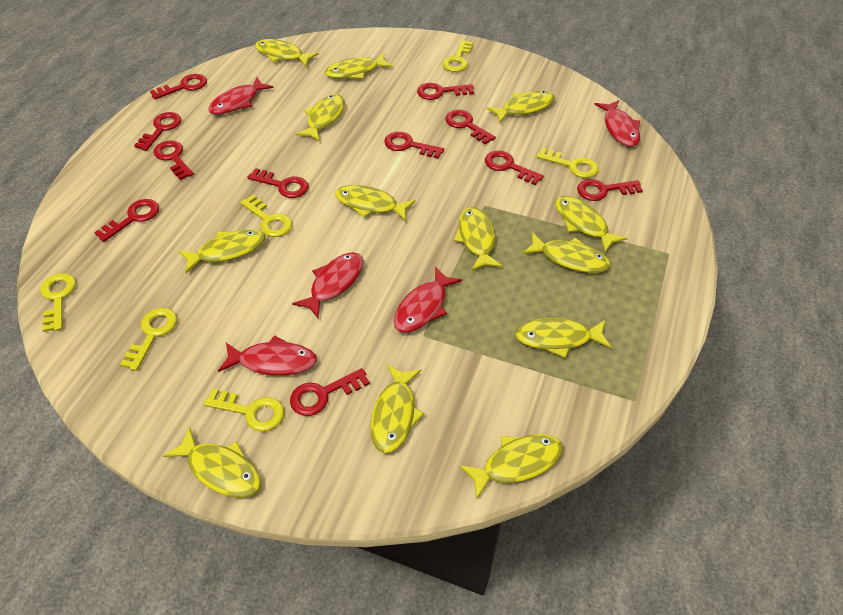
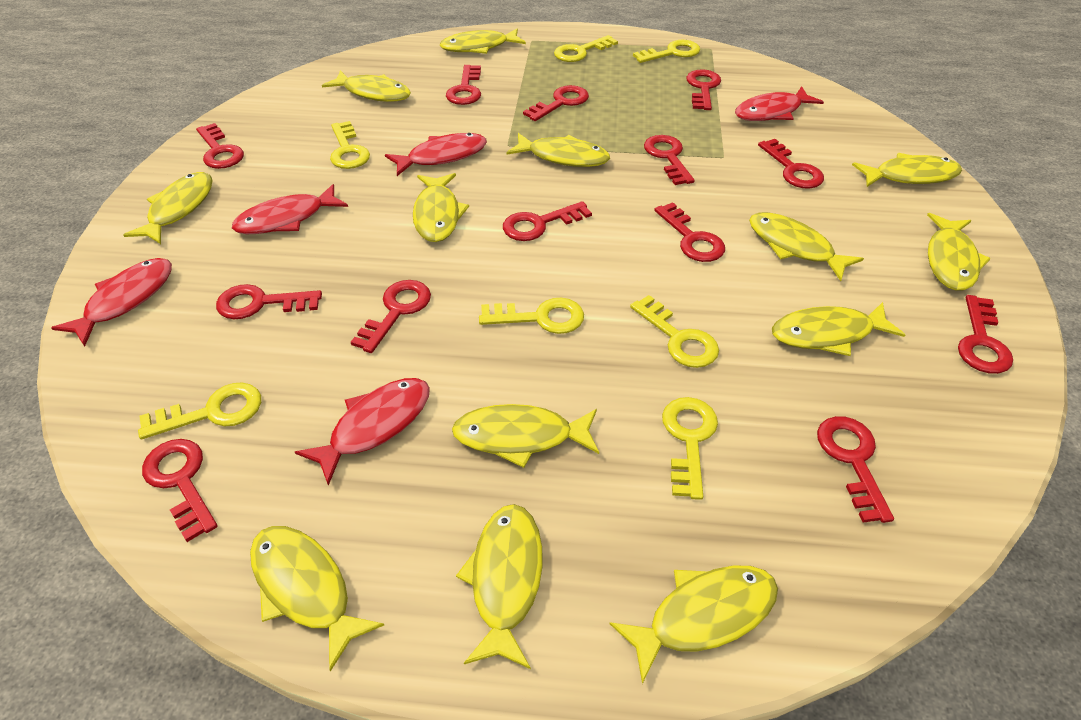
red key: [94,199,159,242] [134,112,182,151] [150,74,207,100] [154,140,194,180] [247,168,309,198] [290,368,370,416] [384,132,444,159] [417,83,474,100] [445,110,496,145] [485,151,544,185] [577,179,643,201] = 11 -> [142,439,218,542] [196,123,244,169] [216,284,322,319] [351,280,431,353] [446,65,481,105] [503,201,592,241] [523,85,589,121] [644,135,695,185] [654,202,725,262] [686,69,721,110] [758,139,824,188] [817,416,894,523] [958,295,1013,374] = 13
yellow key: [40,273,76,332] [120,308,177,371] [203,389,284,432] [240,195,292,237] [442,40,473,72] [536,148,599,178] = 6 -> [138,383,261,440] [330,121,370,169] [479,298,584,334] [554,35,618,62] [630,295,719,368] [633,40,700,63] [662,397,718,500] = 7

